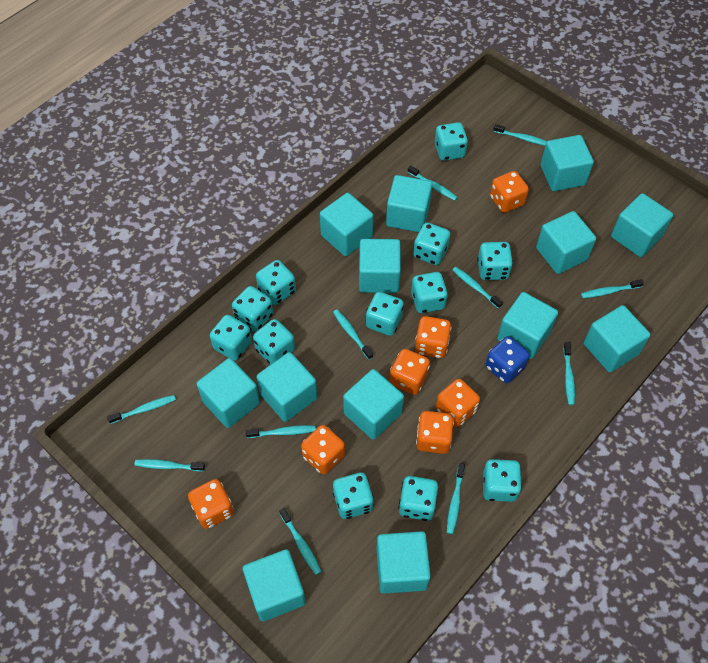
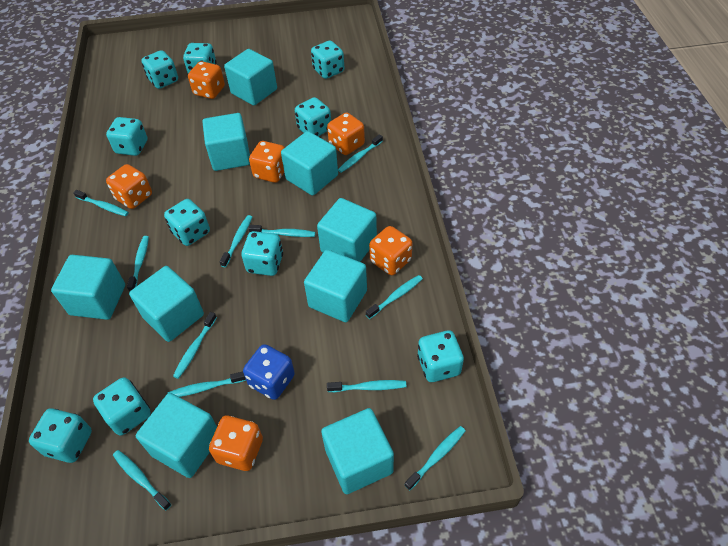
orange dice: [188,479,234,529] [301,425,345,474] [390,349,430,395] [415,316,451,358] [416,411,454,454] [436,379,480,427] [490,171,529,213] = 7 -> [106,164,152,209] [188,61,225,99] [209,416,263,471] [249,141,285,183] [327,112,365,155] [369,226,412,275] = 6
turquoise cube: [197,358,260,428] [243,549,306,621] [256,352,317,422] [320,193,373,256] [343,369,404,440] [359,239,401,293] [376,531,431,594] [386,175,432,232] [497,292,558,359] [536,211,596,274] [540,135,594,191] [584,305,650,372] [611,193,673,257] = 13 -> [51,255,125,320] [129,266,204,342] [136,393,217,478] [203,113,250,171] [224,49,277,106] [281,131,338,196] [304,250,367,322] [317,198,377,262] [321,408,394,494] = 9
turquoise dice: [210,315,252,361] [232,286,273,332] [253,319,295,364] [256,260,296,305] [333,472,374,519] [366,292,404,336] [398,476,438,521] [411,272,448,313] [413,222,450,265] [435,122,468,161] [477,242,513,280] [483,459,522,502] = 12 -> [29,408,92,463] [93,377,151,436] [106,117,147,156] [141,50,178,89] [164,199,210,246] [183,43,217,73] [241,231,283,276] [295,97,331,136] [311,41,344,79] [417,330,464,382] = 10

